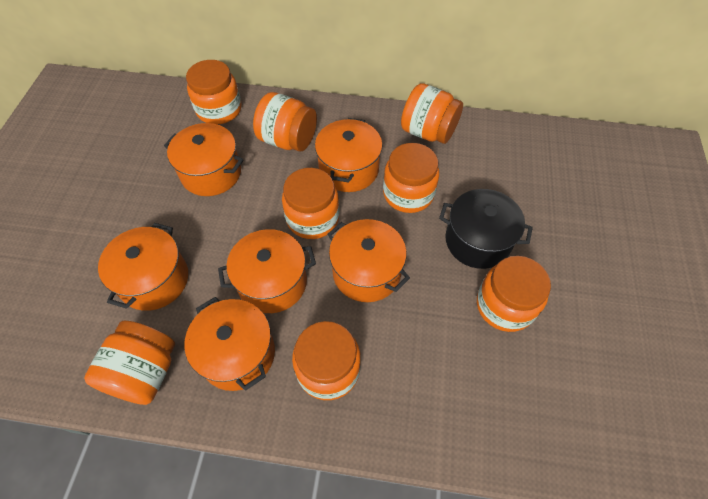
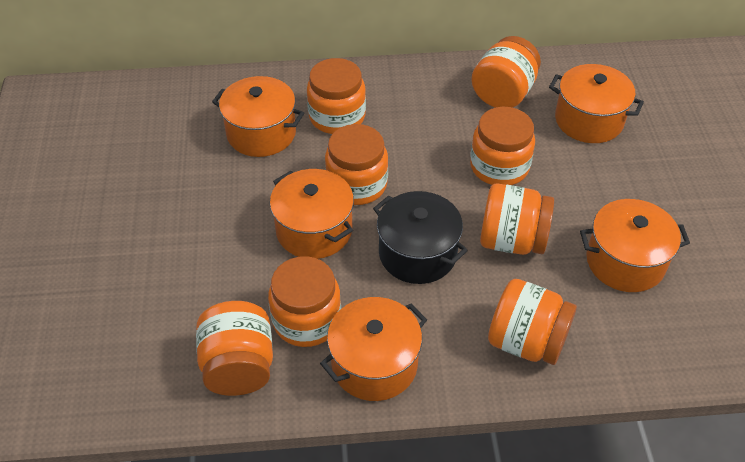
orange pot: [98,223,188,311] [164,123,244,196] [184,297,275,391] [218,229,316,313] [315,118,382,192] [327,219,410,302] = 6 -> [212,76,304,157] [270,169,354,259] [320,297,427,401] [549,64,644,143] [580,199,690,292] = 5

